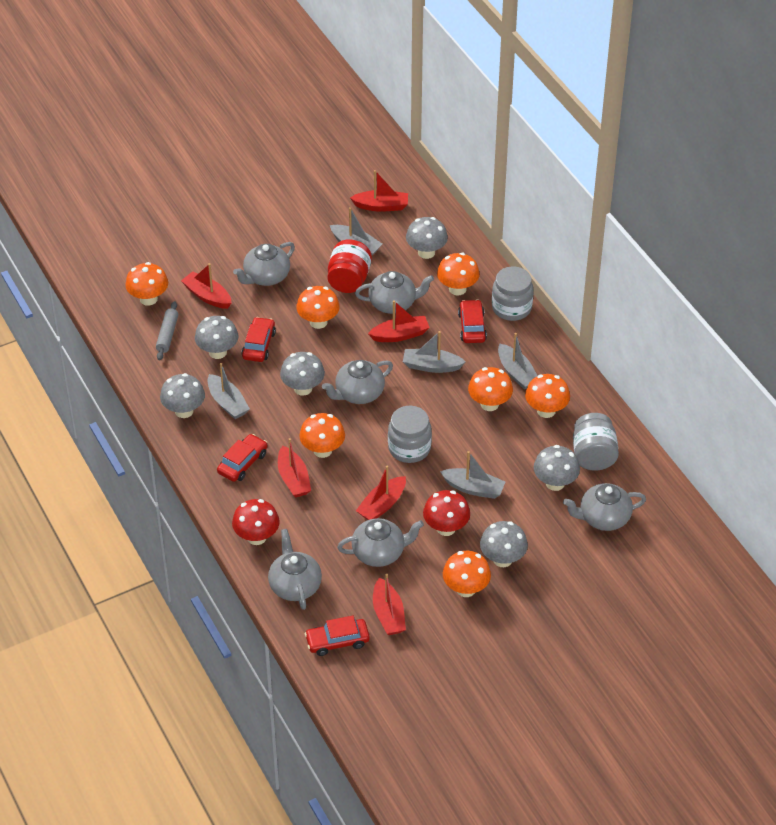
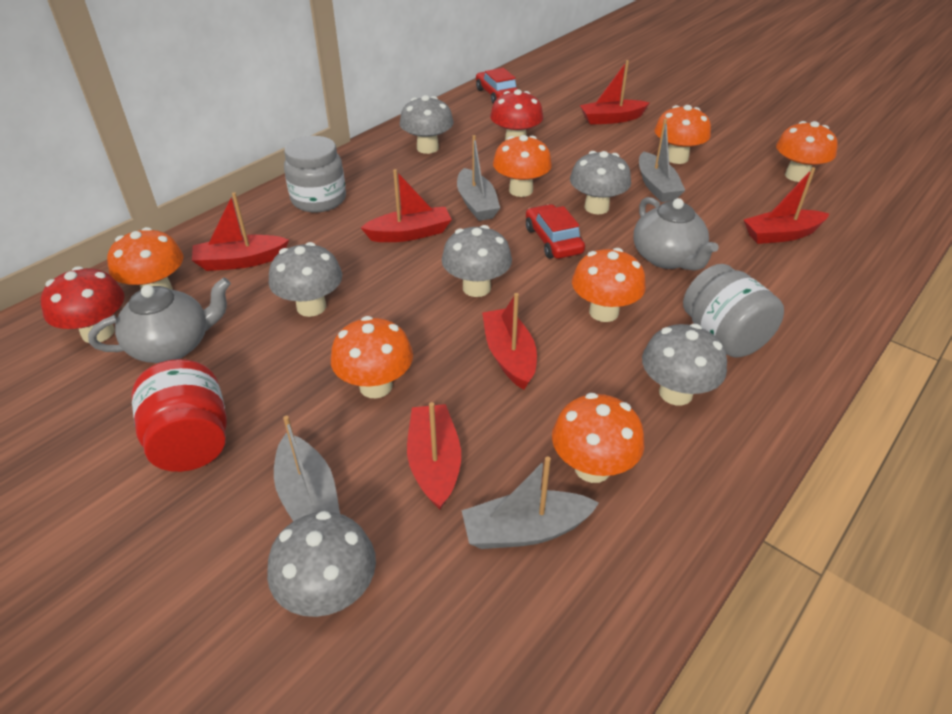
grey boat: [207,363,250,419] [330,207,382,255] [403,331,466,373] [440,451,505,499] [498,333,538,389] = 5 -> [274,416,340,521] [457,135,500,221] [461,457,599,549] [639,119,685,202] = 4
grey jar: [388,406,432,463] [492,266,533,321] [573,413,619,471] = 3 -> [284,136,346,212] [683,264,784,358] = 2
grey rolling pin: [156,301,178,360] = 1 -> none = 0
grey teapot: [233,242,295,286] [268,529,322,610] [322,360,393,404] [337,518,424,567] [355,271,434,314] [563,483,646,531] = 6 -> [88,278,231,363] [634,197,719,270] = 2
red car: [217,434,268,482] [242,317,276,362] [305,616,370,656] [458,299,487,343] = 4 -> [476,68,518,104] [526,204,585,259] = 2

